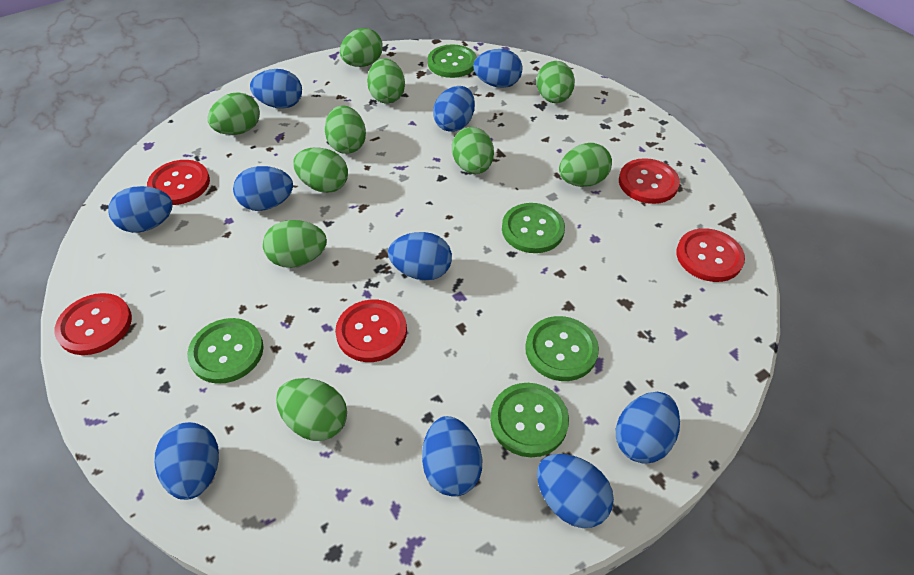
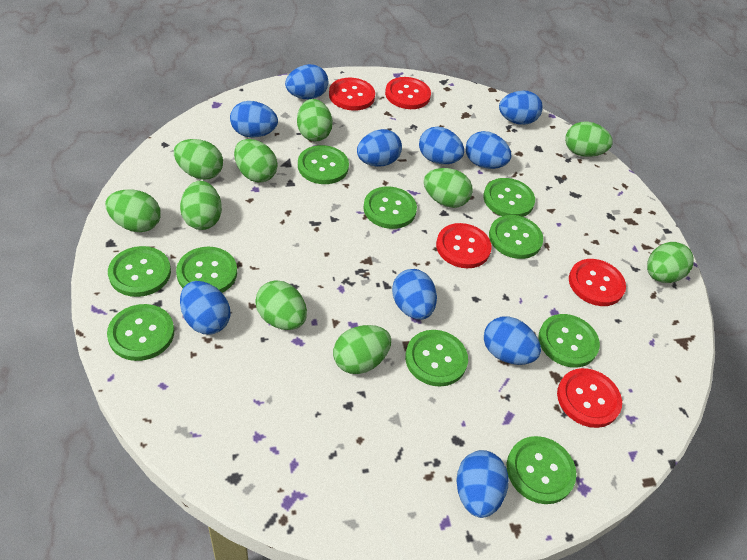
green button: [187,318,264,384] [428,44,477,78] [490,383,569,457] [502,203,565,253] [525,316,599,381] = 5 -> [107,304,174,361] [108,246,171,297] [176,247,237,293] [298,145,349,184] [363,187,417,229] [405,330,468,387] [483,178,535,217] [489,215,543,259] [507,436,576,504] [538,314,600,368] = 10

